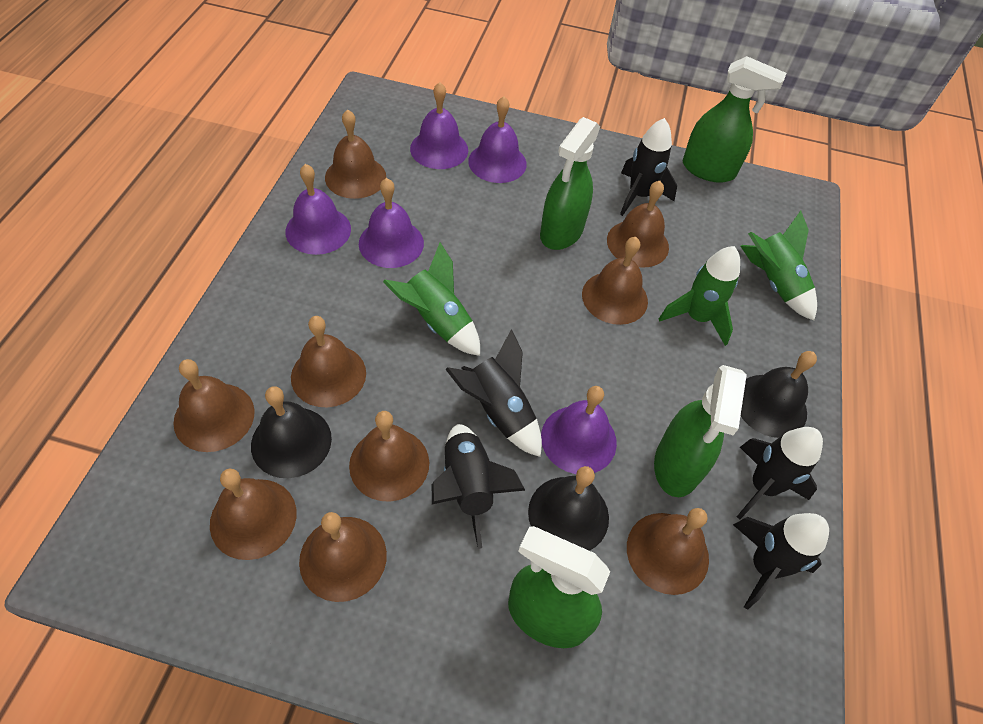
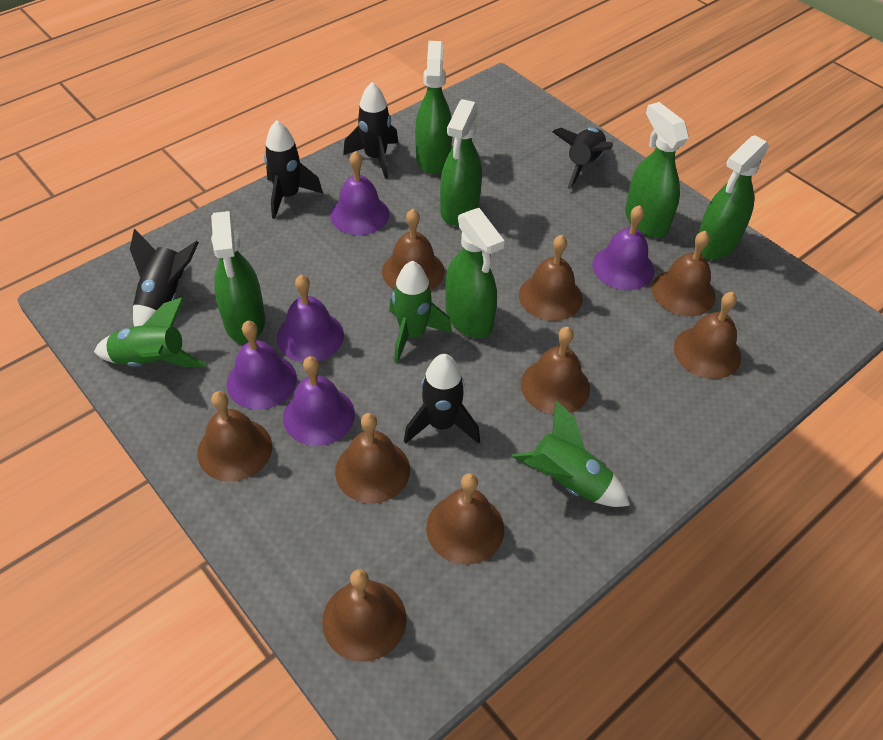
black bell: [251,386,332,478] [528,466,609,551] [741,351,817,438] = 3 -> none = 0
green spray bottle: [508,526,610,648] [540,117,600,250] [654,365,747,497] [683,56,786,183] = 4 -> [211,211,265,343] [415,41,452,174] [440,99,482,226] [445,208,504,338] [625,102,689,238] [699,135,769,260] = 6

